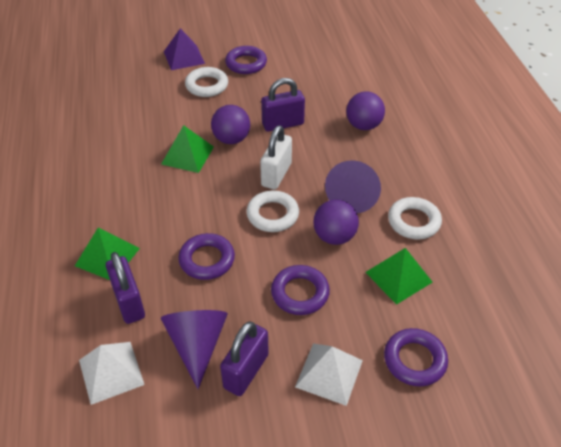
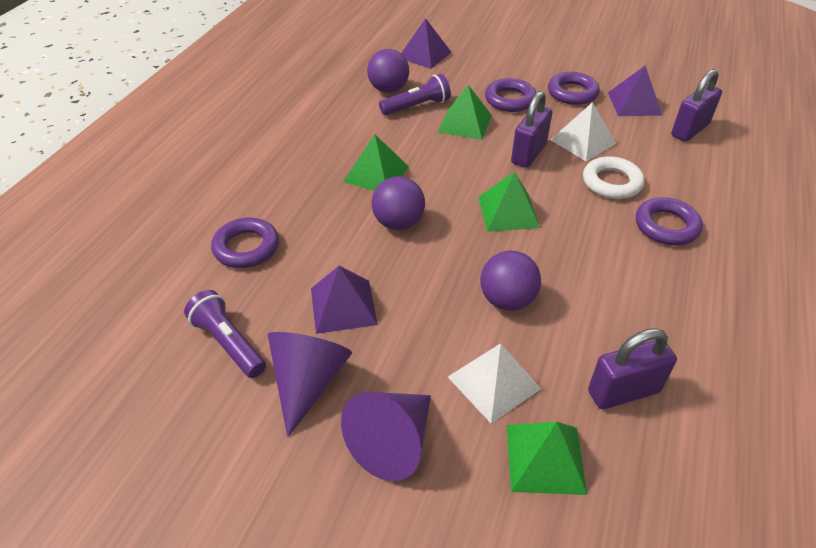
green pyramid: [75,227,140,280] [161,125,214,173] [365,248,433,305] = 3 -> [343,134,409,191] [438,85,492,140] [478,172,540,232] [507,422,587,495] = 4
purple flashlight: none = 0 -> [184,290,266,378] [379,74,451,115] = 2
purple pyramid: [164,28,205,70] = 1 -> [311,266,378,334] [401,18,451,69] [608,65,662,116] = 3
white padlock: [260,125,292,189] = 1 -> none = 0
white ring: [185,67,228,97] [247,191,299,232] [388,197,442,239] = 3 -> [583,156,644,199] = 1

